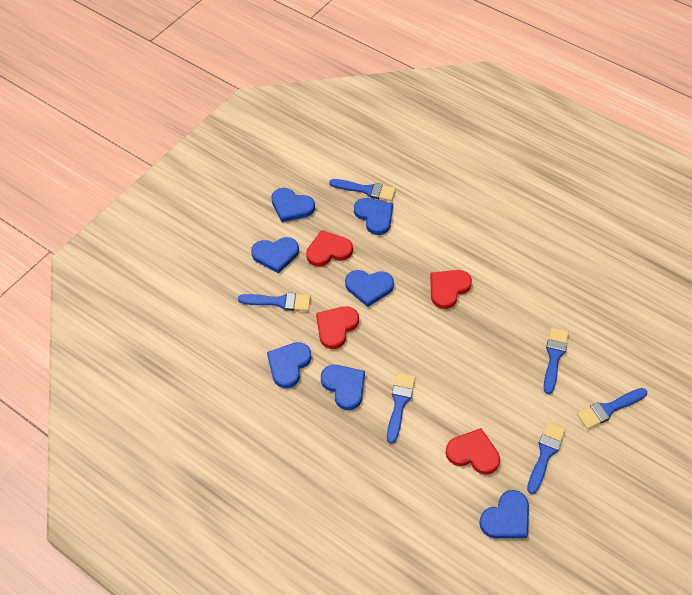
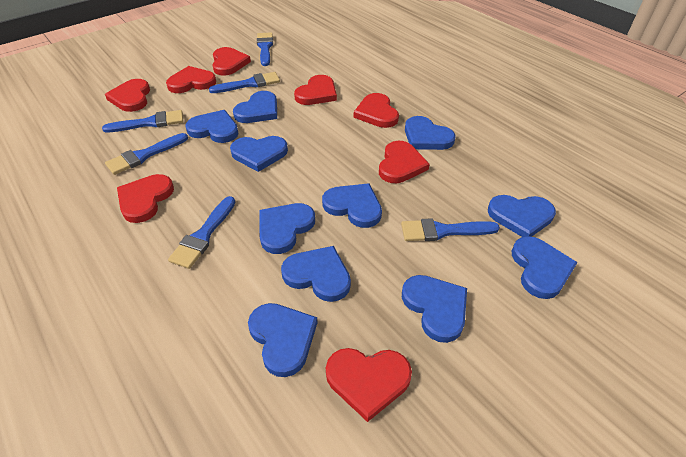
blue heart: [251,237,299,273] [267,342,312,388] [271,188,315,222] [321,365,365,410] [345,270,394,307] [354,198,393,235] [479,490,529,538] = 7 -> [185,110,239,143] [230,136,288,172] [233,91,277,123] [248,303,318,377] [260,203,315,254] [281,246,351,302] [322,183,382,228] [402,275,467,343] [405,116,455,150] [488,195,556,237] [512,236,578,299] = 11
red heart: [306,230,353,267] [316,306,359,349] [430,270,472,309] [446,428,500,475] = 4 -> [105,79,150,112] [117,174,174,223] [166,66,216,93] [212,47,251,75] [294,75,337,105] [326,348,412,422] [354,93,399,128] [379,141,430,183] = 8

